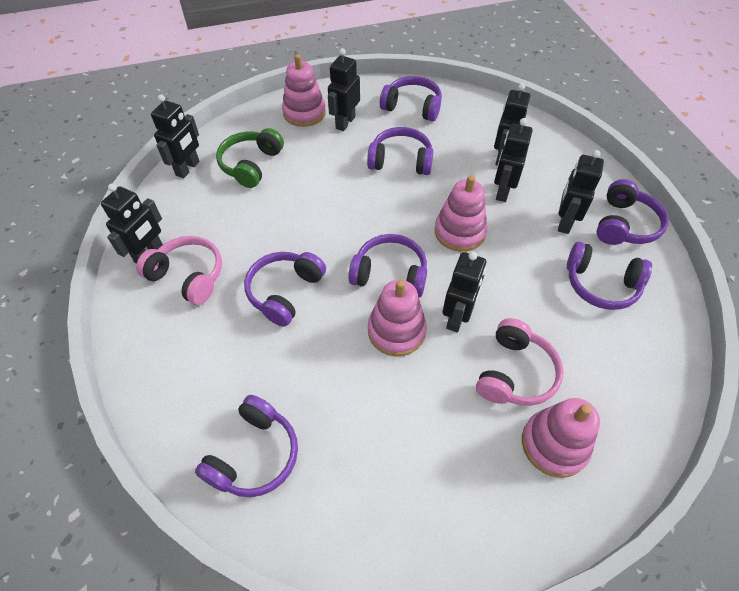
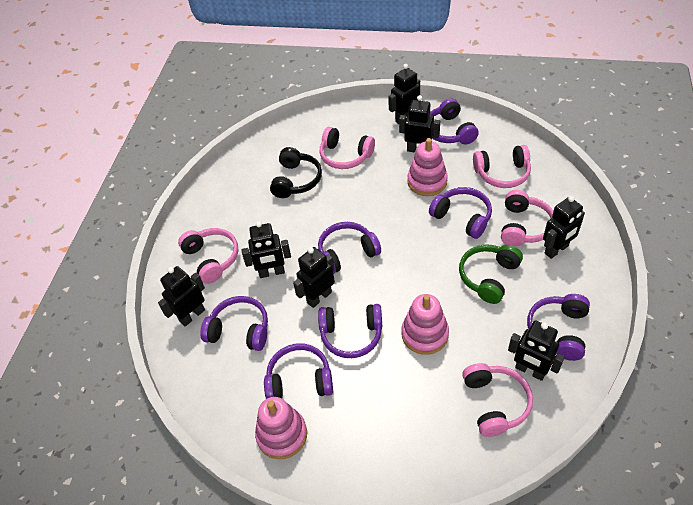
black headphones: none = 0 -> [270,147,322,198] = 1
pink headphones: [136,236,222,305] [476,318,564,406] = 2 -> [178,228,239,284] [320,127,375,169] [462,363,533,437] [473,145,531,188] [501,190,553,246] = 5
pink stacking toy: [282,54,326,127] [368,280,427,356] [434,175,487,252] [522,398,600,478] = 4 -> [255,397,307,459] [401,294,449,355] [407,138,448,196] = 3

